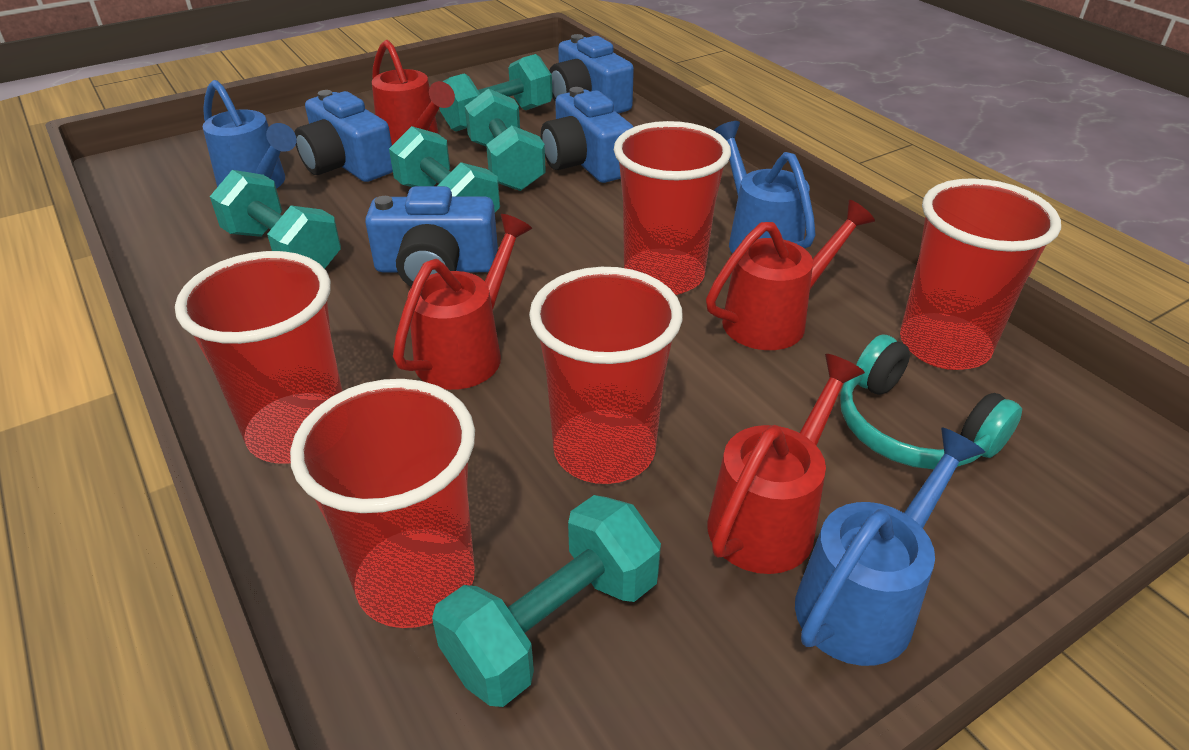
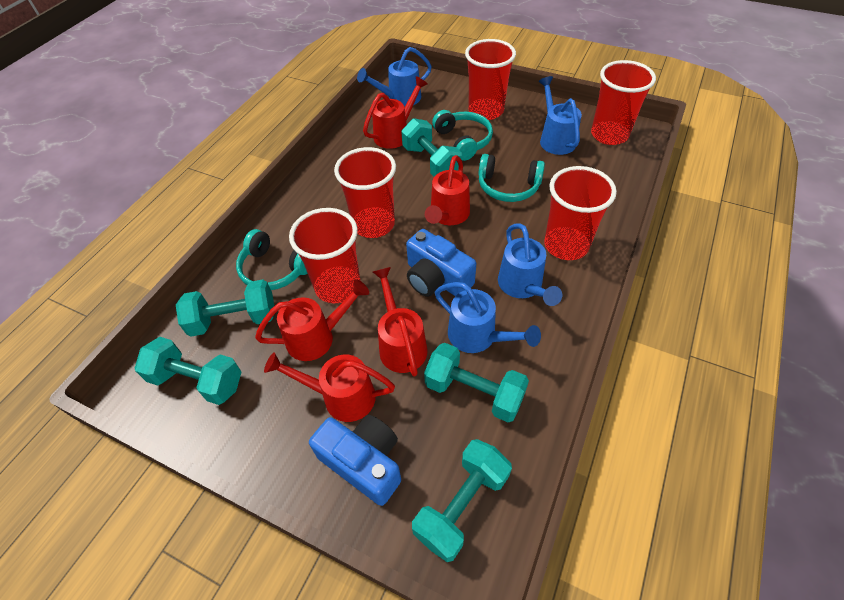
blue camera: [295,90,393,182] [365,186,498,287] [541,87,633,183] [549,34,634,114] = 4 -> [309,415,401,506] [406,229,476,297] = 2
blue watering can: [203,80,297,189] [714,121,816,254] [795,427,985,666] = 3 -> [357,47,432,107] [435,282,541,353] [498,223,562,306] [538,76,582,155] = 4
red watering can: [372,40,455,145] [393,214,532,390] [706,200,875,350] [708,354,865,574] = 4 -> [255,280,369,361] [264,352,395,422] [363,76,428,149] [373,267,427,377] [425,155,470,225] = 5
turquoise headphones: [840,334,1022,469] = 1 -> [236,229,308,290] [432,110,493,161] [479,154,545,202] = 3

